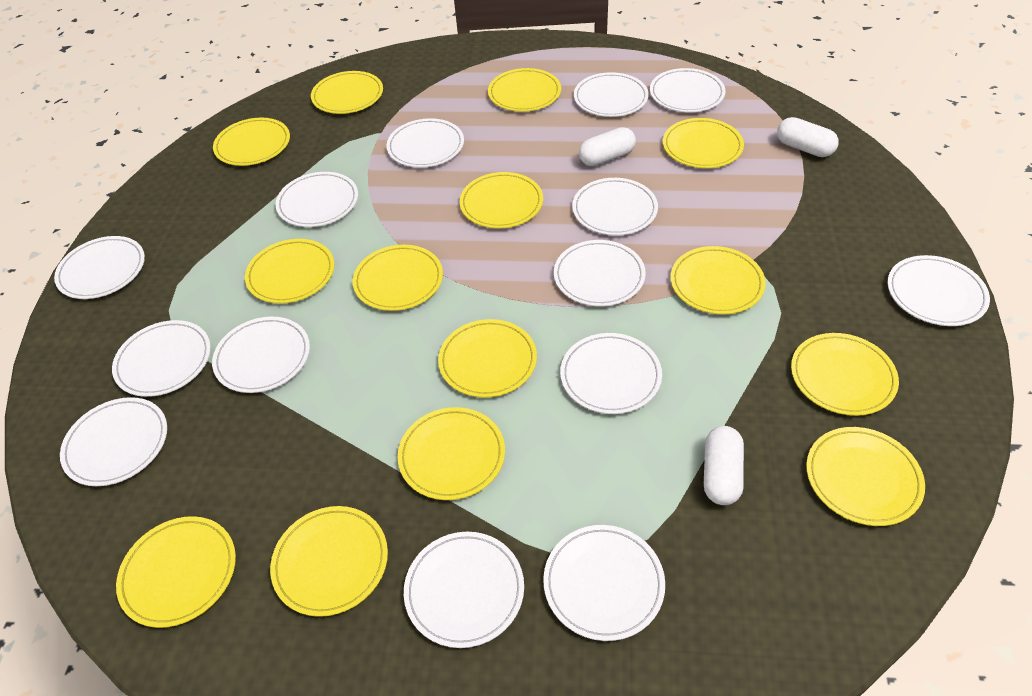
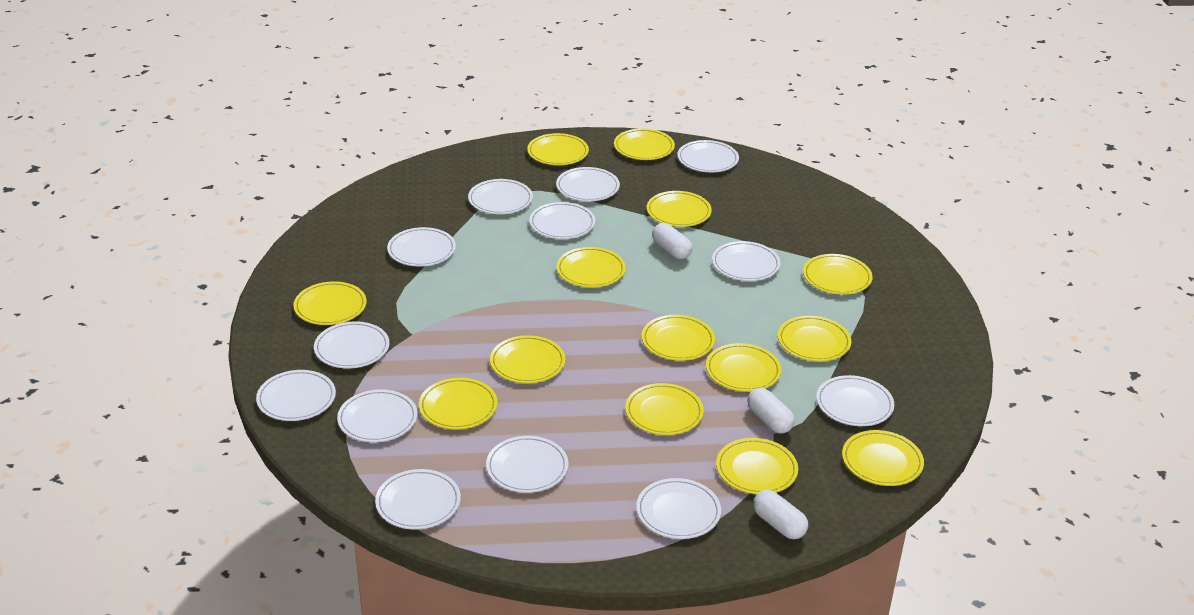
white plate: [54,236,145,299] [60,397,167,486] [112,320,211,397] [212,317,310,393] [275,172,358,227] [386,118,464,168] [404,532,524,648] [543,525,665,641] [554,240,646,306] [560,333,662,414] [572,178,658,236] [574,72,649,117] [650,68,726,112] [887,255,990,326] = 14 -> [256,370,336,421] [314,321,389,369] [337,389,417,442] [375,469,461,529] [387,227,456,267] [468,179,533,214] [486,436,568,493] [529,202,596,239] [556,167,620,201] [636,478,721,539] [677,140,739,172] [712,241,781,281] [816,375,894,426] = 13

